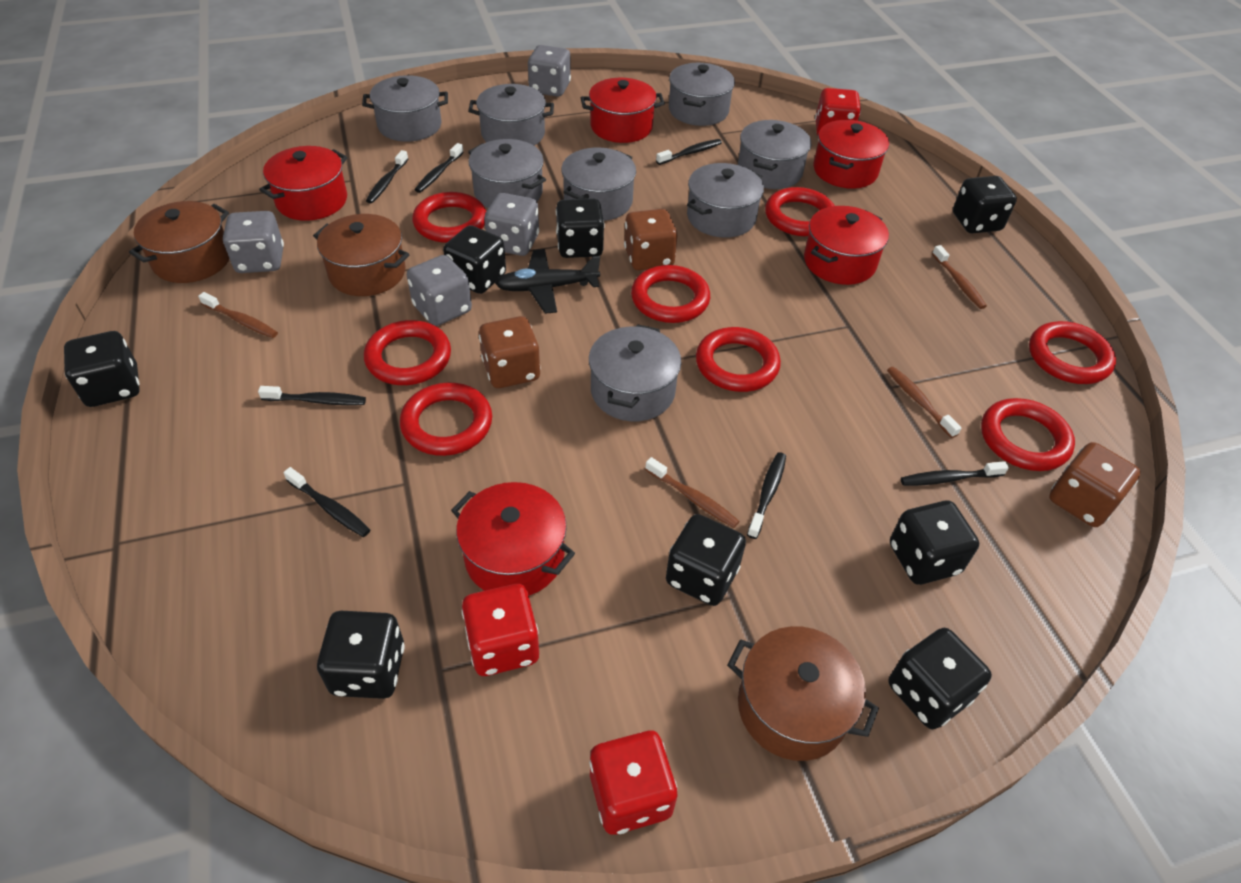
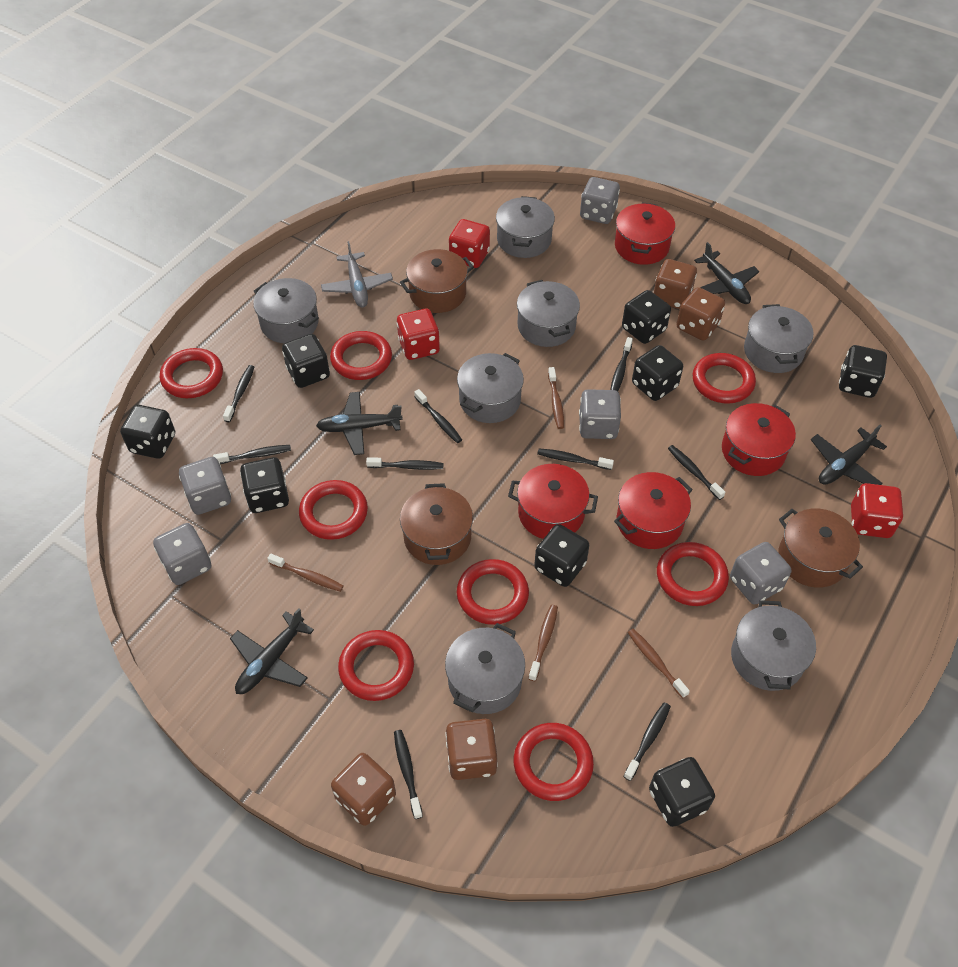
black plane: [495,249,600,314] = 1 -> [230,608,314,694] [316,392,403,455] [694,242,760,304] [811,424,887,485] = 4
black toothbrush: [258,386,366,405] [283,467,370,537] [366,150,408,204] [415,143,464,193] [656,139,722,165] [747,452,786,539] [901,461,1009,486] = 7 -> [213,445,291,464] [223,365,254,422] [366,457,443,470] [394,730,423,819] [414,389,462,443] [537,449,614,470] [611,337,633,391] [623,702,671,781] [668,445,725,500] = 9
brown dice: [479,316,541,388] [624,209,677,271] [1049,442,1141,527] = 3 -> [331,753,396,826] [445,719,498,780] [653,259,697,309] [676,287,725,341] = 4
grey dice: [223,211,284,273] [407,255,472,326] [484,193,539,256] [528,45,571,97] = 4 -> [153,523,211,585] [179,457,231,515] [579,389,621,439] [580,177,620,224] [730,542,791,604] = 5
grey plane: none = 0 -> [321,241,393,308] = 1
grey pot: [362,75,448,142] [468,84,554,145] [468,139,546,208] [561,148,636,221] [589,324,681,421] [669,63,735,126] [687,163,764,238] [738,120,811,189] = 8 -> [253,278,319,343] [445,623,525,714] [457,353,524,423] [496,196,555,258] [517,280,580,347] [731,600,816,691] [744,304,813,373] = 7
red pot: [259,146,348,221] [451,482,575,595] [581,78,665,143] [804,206,889,285] [813,120,889,189] = 5 -> [508,464,598,539] [614,472,693,549] [615,202,675,265] [722,403,796,476] = 4

